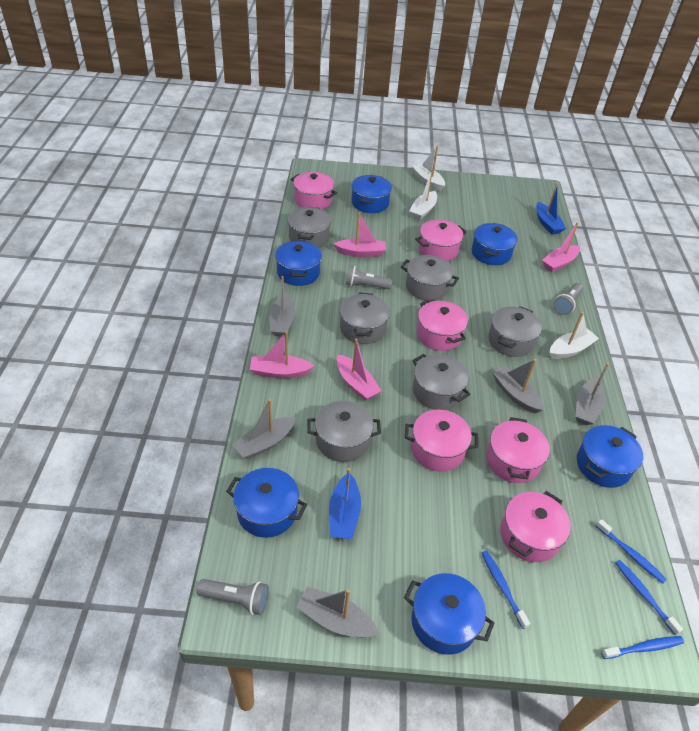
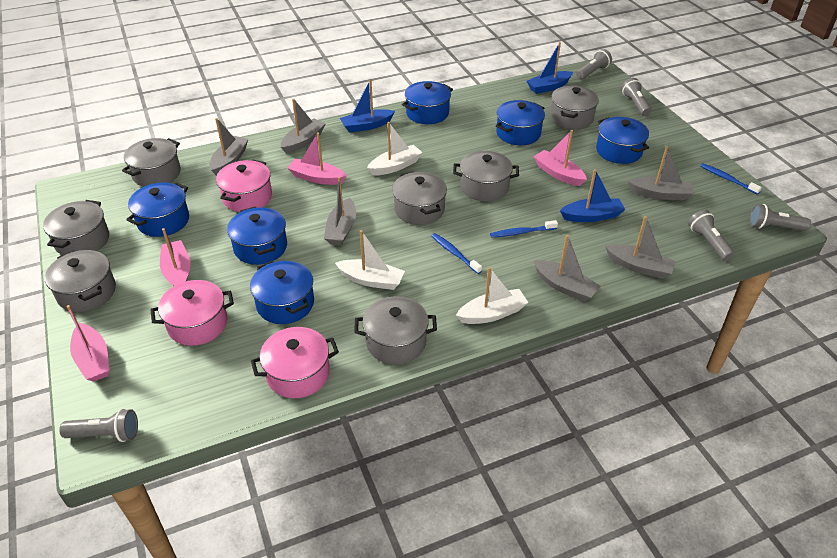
blue boat: [329,468,361,539] [536,183,566,234] = 2 -> [340,79,395,133] [527,42,573,94] [560,169,625,222] = 3
blue toothbrush: [482,551,530,629] [596,519,667,583] [601,636,684,659] [615,560,683,635] = 4 -> [431,233,482,274] [490,220,558,238] [700,163,762,194] = 3
grey boat: [232,399,296,459] [270,276,295,337] [296,587,379,637] [492,359,543,413] [576,363,609,425] = 5 -> [209,118,248,176] [281,98,326,154] [324,177,356,245] [534,235,601,302] [605,216,676,279] [628,146,693,200] = 6
grey flashlight: [197,579,269,615] [346,266,392,289] [553,283,583,315] = 3 -> [59,409,138,442] [576,49,612,80] [621,78,652,116] [688,210,735,261] [750,204,811,231] = 5
grey pot: [288,207,331,248] [307,400,381,462] [340,292,390,344] [401,255,459,301] [412,354,470,410] [488,306,542,357] = 6 -> [43,200,109,255] [45,250,116,312] [122,138,181,187] [354,296,437,364] [392,171,447,225] [453,151,519,201] [550,86,599,129] = 7
pink pot: [291,172,337,210] [405,410,478,472] [415,220,467,261] [417,300,468,351] [486,417,550,483] [500,491,571,562] = 6 -> [150,280,234,346] [216,160,272,212] [251,327,339,398] = 3

